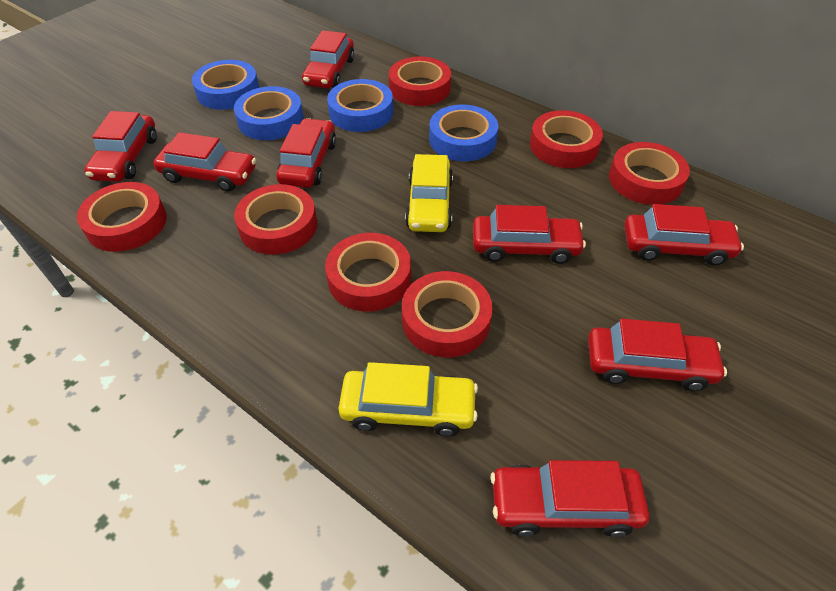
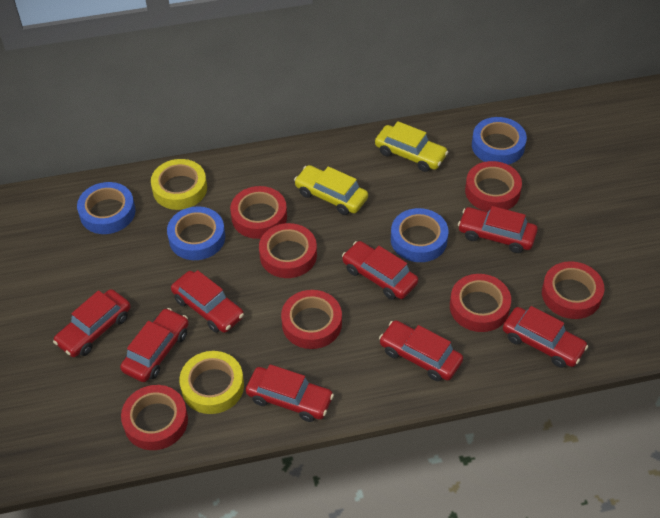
yellow tape: none = 0 -> [151,159,207,210] [179,351,244,414] = 2

